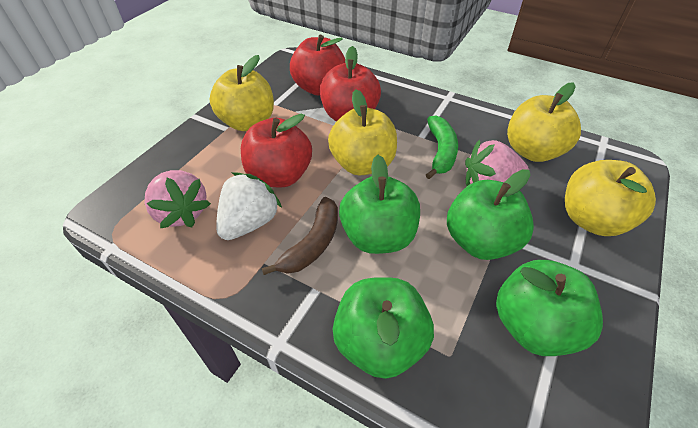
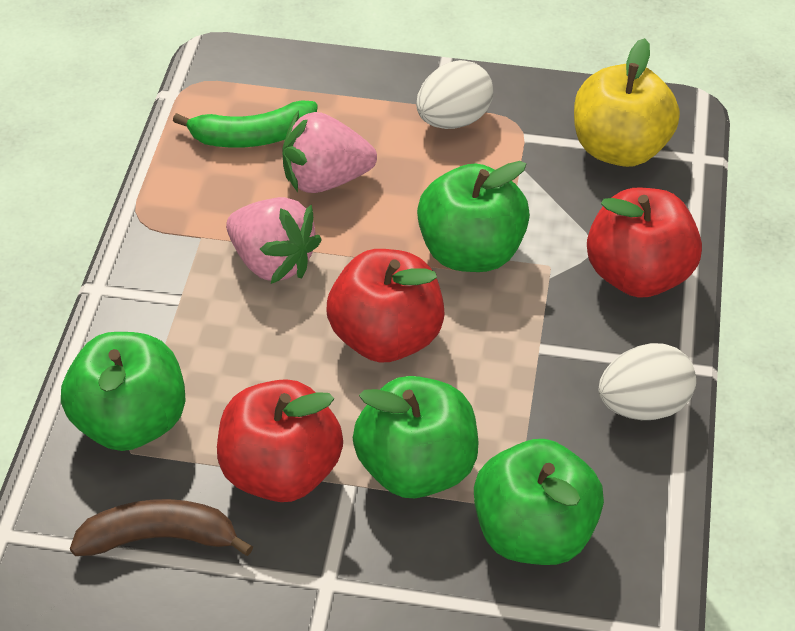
white egg: none = 0 -> [416,60,493,129] [599,343,696,420] = 2
white strawberry: [216,173,282,240] = 1 -> none = 0
yellow apple: [209,55,274,131] [328,89,397,175] [507,82,581,162] [565,160,656,236] = 4 -> [574,38,680,167] = 1

